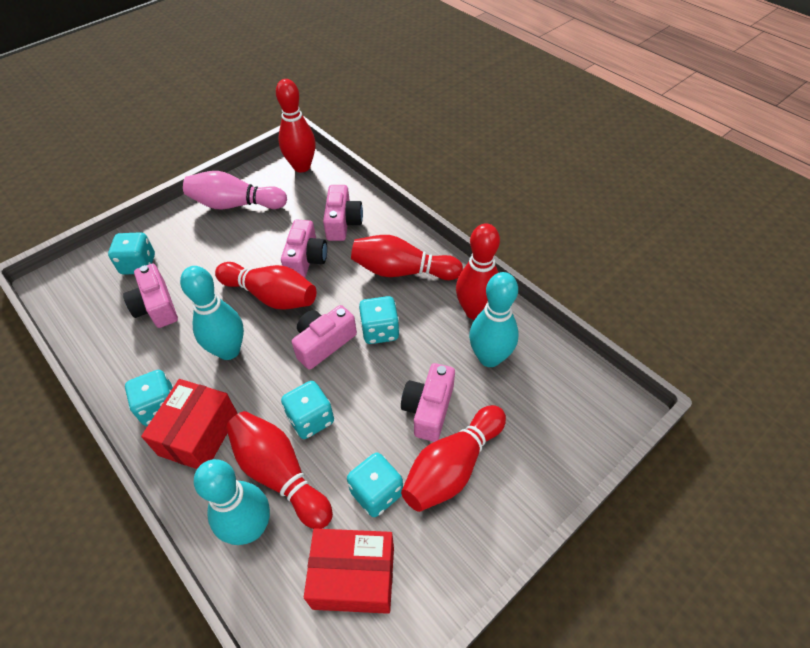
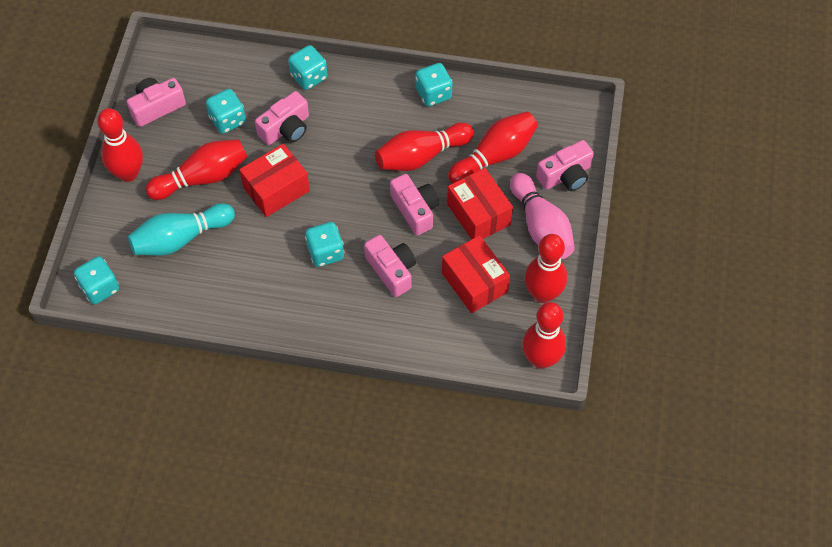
red box: [141,379,238,469] [304,528,394,614] = 2 -> [239,144,310,217] [442,235,510,313] [447,168,513,240] = 3
turquoise bowling pin: [180,266,244,360] [194,459,270,545] [469,272,519,367] = 3 -> [128,203,235,256] = 1

